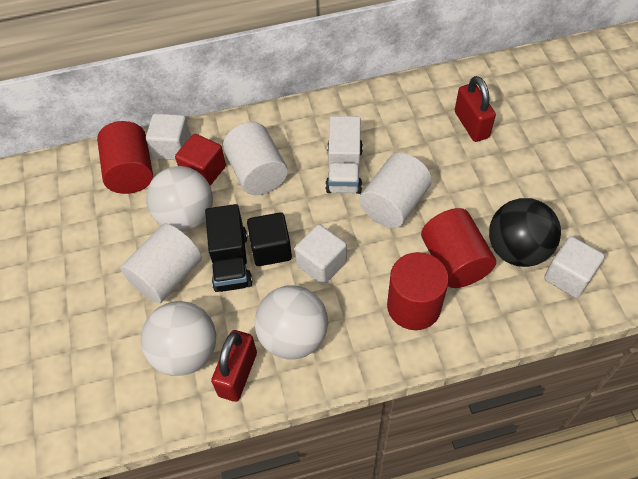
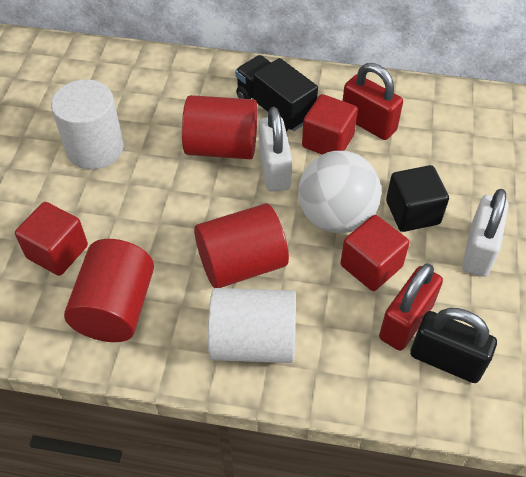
black ball: [489,198,561,267] = 1 -> none = 0
black padlock: none = 0 -> [410,308,497,383] = 1
red cube: [175,134,226,186] = 1 -> [15,202,88,276] [302,94,358,154] [340,215,410,291] = 3
white ball: [141,301,216,376] [146,166,213,232] [255,285,328,360] = 3 -> [298,151,381,234] = 1
white cube: [146,113,191,160] [295,224,347,285] [544,236,605,298] = 3 -> none = 0
white cylinder: [120,224,202,303] [223,122,288,195] [360,153,432,228] = 3 -> [51,79,124,169] [208,288,296,363] = 2
white padlock: none = 0 -> [259,107,292,192] [462,189,509,277] = 2
white truck: [326,116,363,194] = 1 -> none = 0

